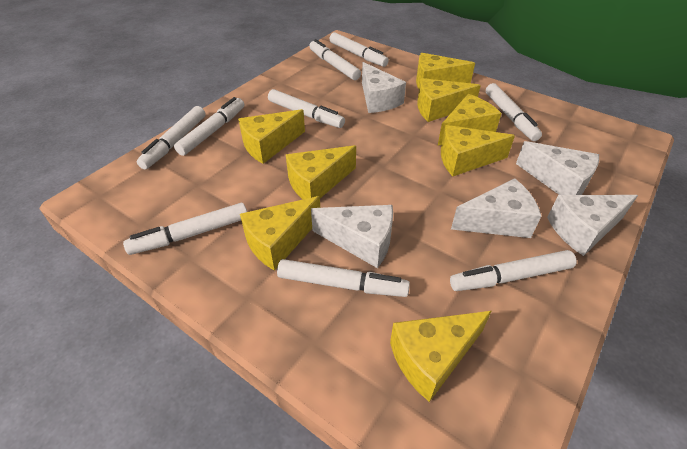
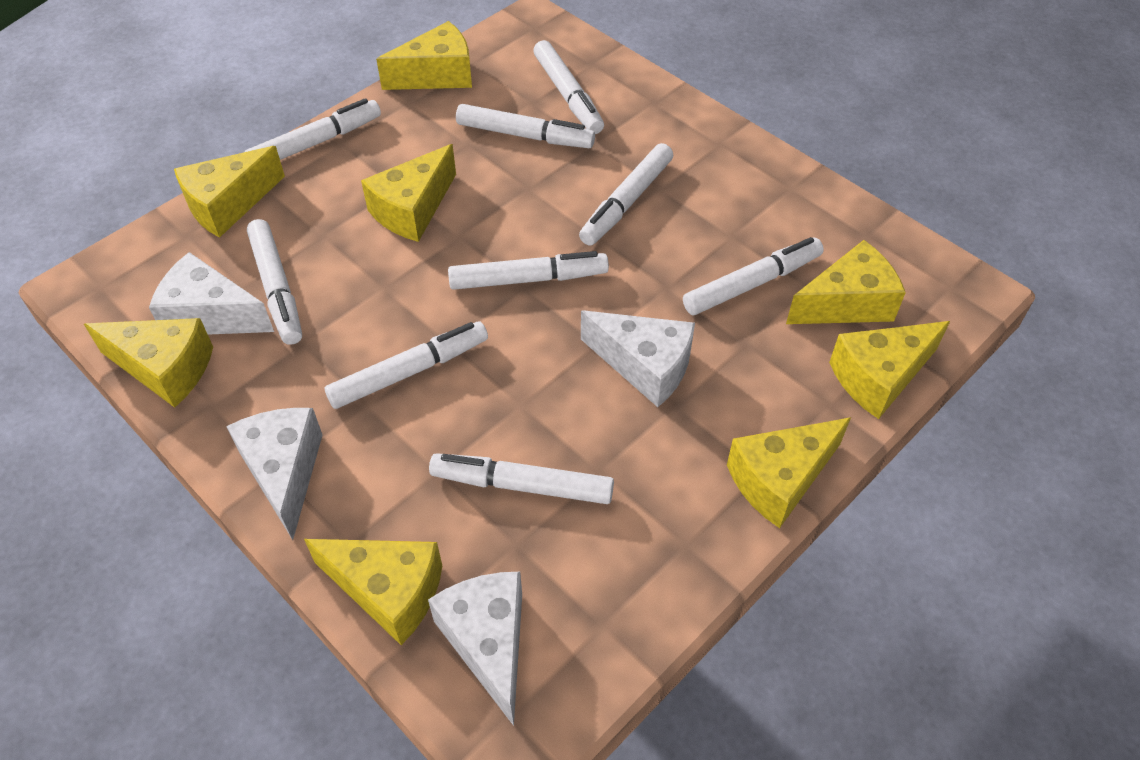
white cheese: [311,205,393,268] [362,62,406,113] [451,178,541,238] [516,141,599,195] [547,195,638,256] = 5 -> [149,252,274,335] [226,408,322,540] [428,572,522,726] [581,310,695,407] = 4

